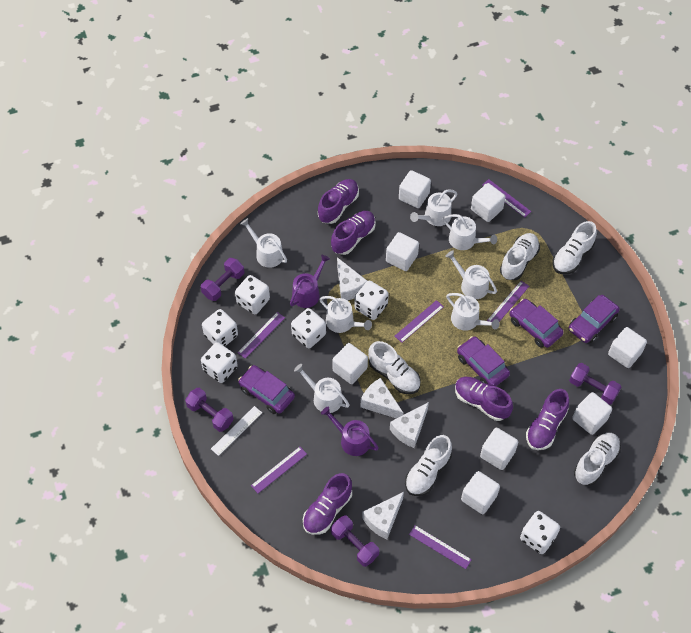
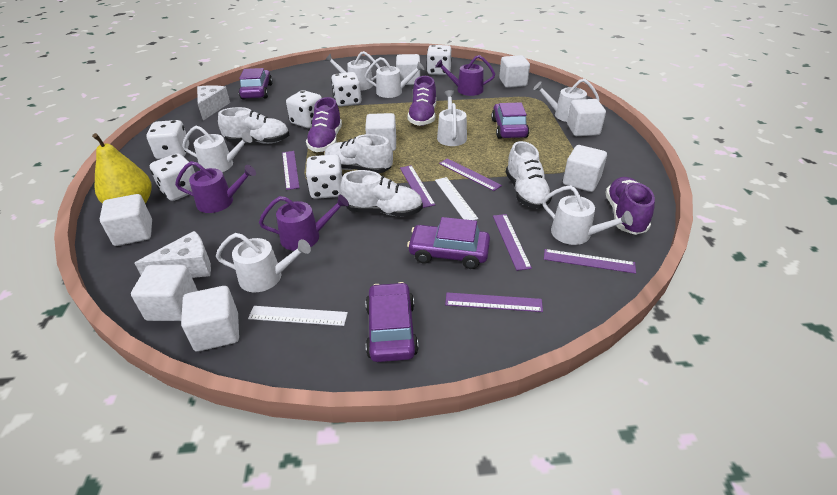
purple dumbbell: [185,388,234,432] [201,258,244,301] [331,515,379,567] [569,363,621,405] = 4 -> none = 0
purple shoe: [303,473,352,535] [318,179,359,224] [331,211,376,255] [455,377,513,421] [526,389,569,450] = 5 -> [306,97,342,152] [407,76,436,126] [605,177,655,235] = 3
purple watering can: [290,254,330,308] [321,406,379,456] = 2 -> [175,161,256,213] [259,195,349,251] [435,55,495,96] = 3
white cheese: [337,257,367,301] [361,378,403,419] [362,492,404,539] [390,402,429,448] = 4 -> [134,231,211,278] [197,85,230,120] = 2
white ruler: [211,406,262,456] = 1 -> [248,306,348,326] [435,177,478,220] = 2
white shoe: [368,341,421,394] [405,435,452,496] [500,233,540,280] [552,221,597,274] [574,433,621,486] = 5 -> [218,107,289,144] [325,134,393,173] [340,170,423,217] [506,141,552,209] = 4
yellow pear: none = 0 -> [92,133,151,204] = 1

